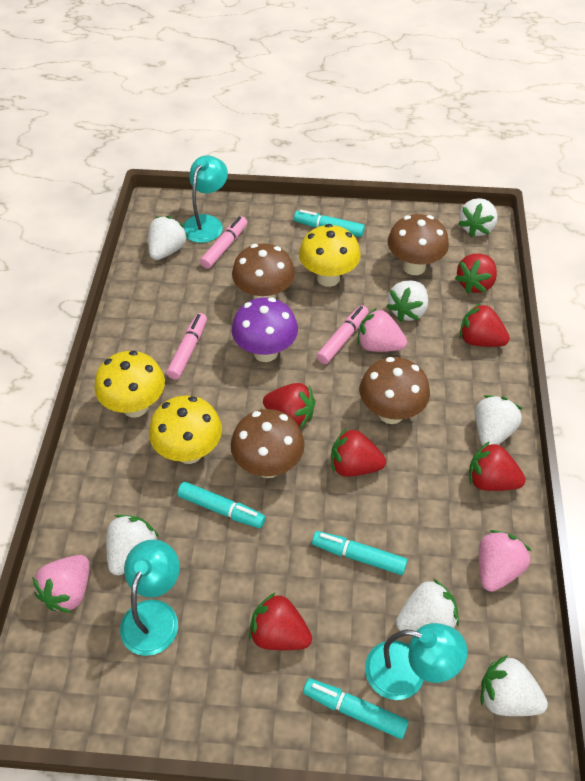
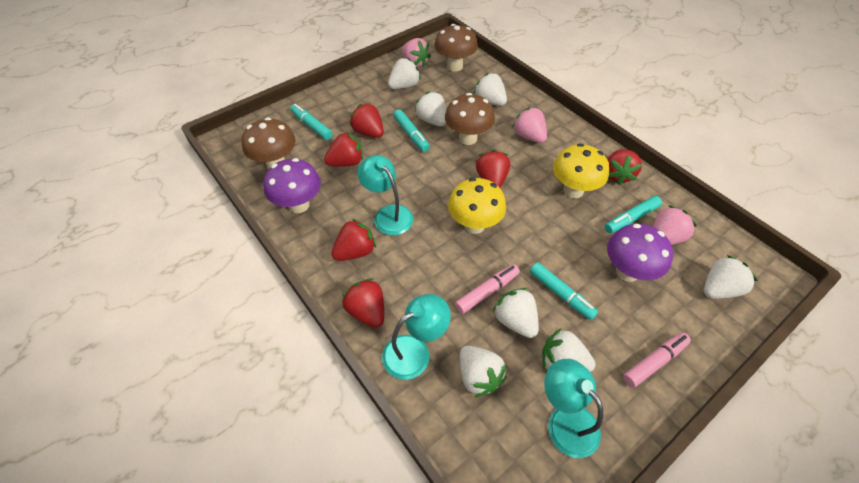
brown mushroom: [231,409,305,478] [232,243,295,299] [360,357,430,424] [388,214,449,275] = 4 -> [242,117,296,169] [434,24,478,71] [445,93,495,145] = 3
pink marker: [166,313,207,380] [200,216,247,269] [317,305,369,364] = 3 -> [455,264,520,314] [623,332,691,388] = 2
purple mushroom: [231,298,298,362] = 1 -> [263,158,321,213] [607,224,673,282] = 2
yellow mushroom: [94,351,165,418] [149,396,222,464] [299,224,361,287] = 3 -> [448,178,506,234] [553,144,609,198] = 2

